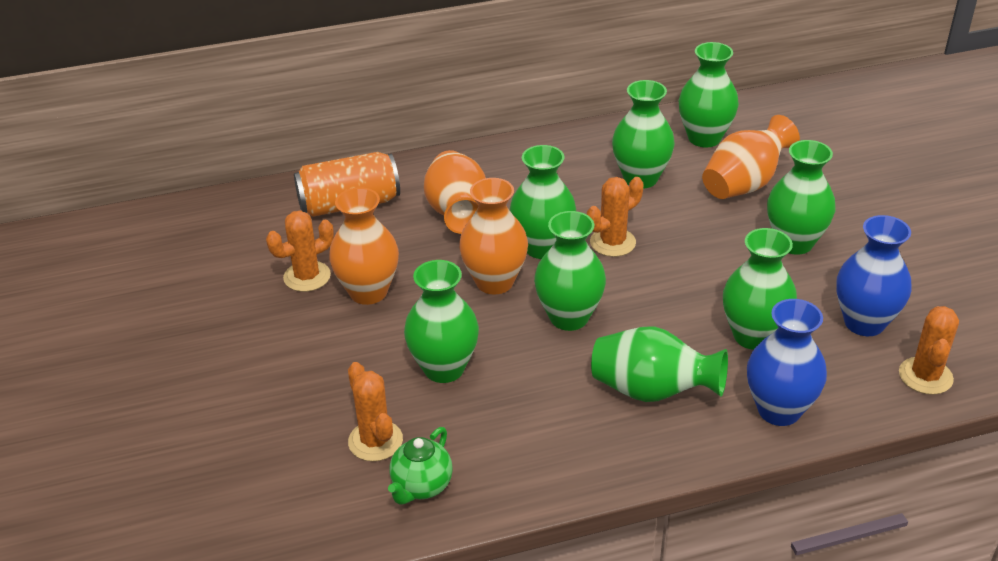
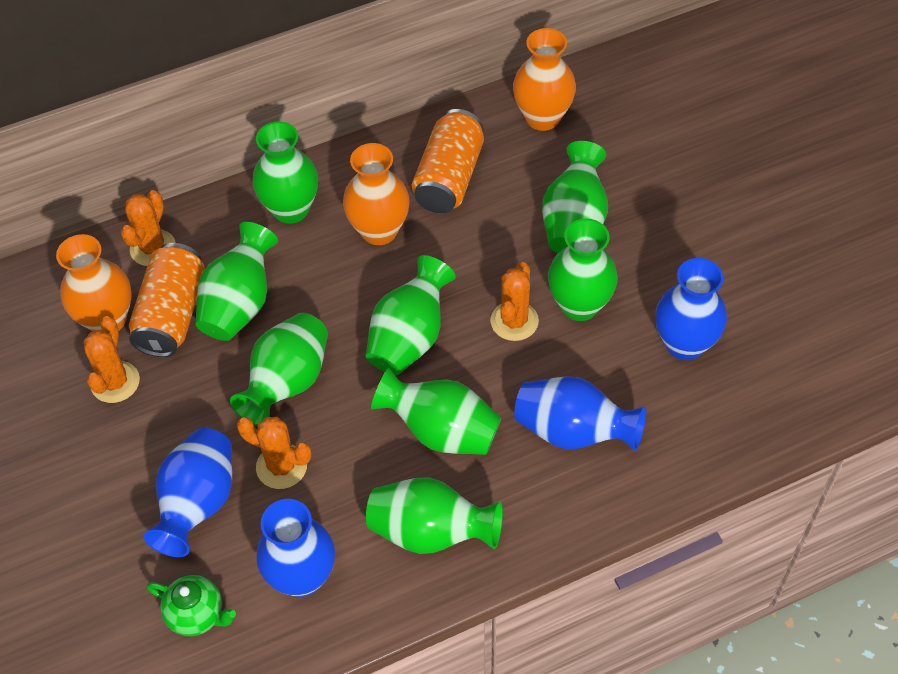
blue vase: [747,299,827,426] [836,215,911,336] = 2 -> [144,428,232,557] [256,499,335,597] [514,376,646,451] [655,258,727,360] = 4
orange can: [294,152,400,217] = 1 -> [129,243,205,357] [412,109,484,213] = 2
orange vase: [329,187,399,305] [424,150,486,234] [459,178,528,295] [702,115,800,199] = 4 -> [56,234,132,332] [343,143,410,245] [513,28,576,131] = 3

